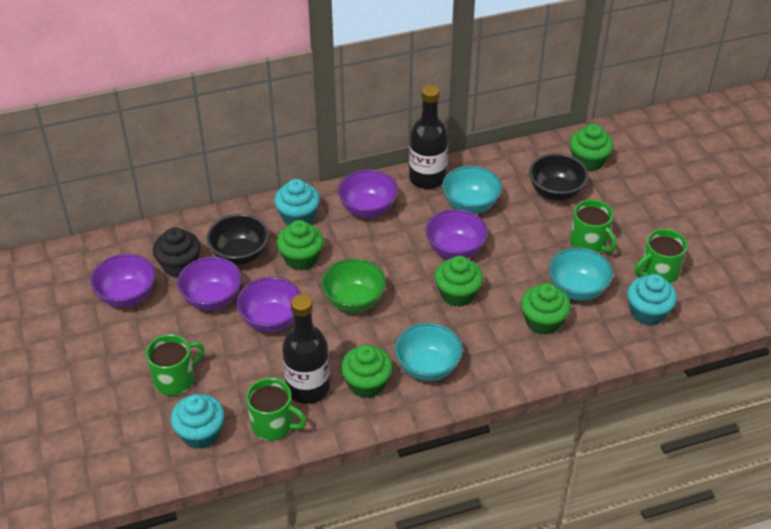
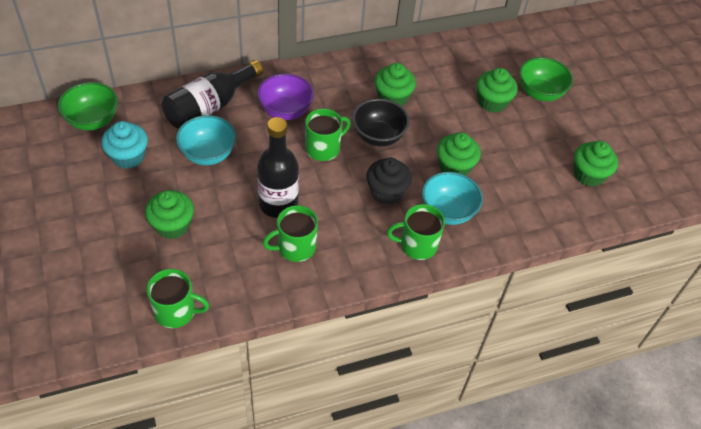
black bowl: [206,214,269,265] [529,153,588,201] = 2 -> [352,98,409,147] = 1
green bowl: [322,258,386,313] = 1 -> [58,82,118,130] [519,57,573,101] = 2
purple bowl: [91,254,156,307] [177,257,242,311] [237,277,301,332] [338,169,398,218] [426,209,488,259] = 5 -> [257,74,314,120] = 1
turquoise bowl: [395,323,463,381] [442,166,502,214] [549,248,613,301] = 3 -> [176,115,236,165] [422,172,483,225] = 2
turquoise cupcake: [170,394,225,449] [274,179,320,225] [627,274,677,326] = 3 -> [101,121,148,169] = 1

